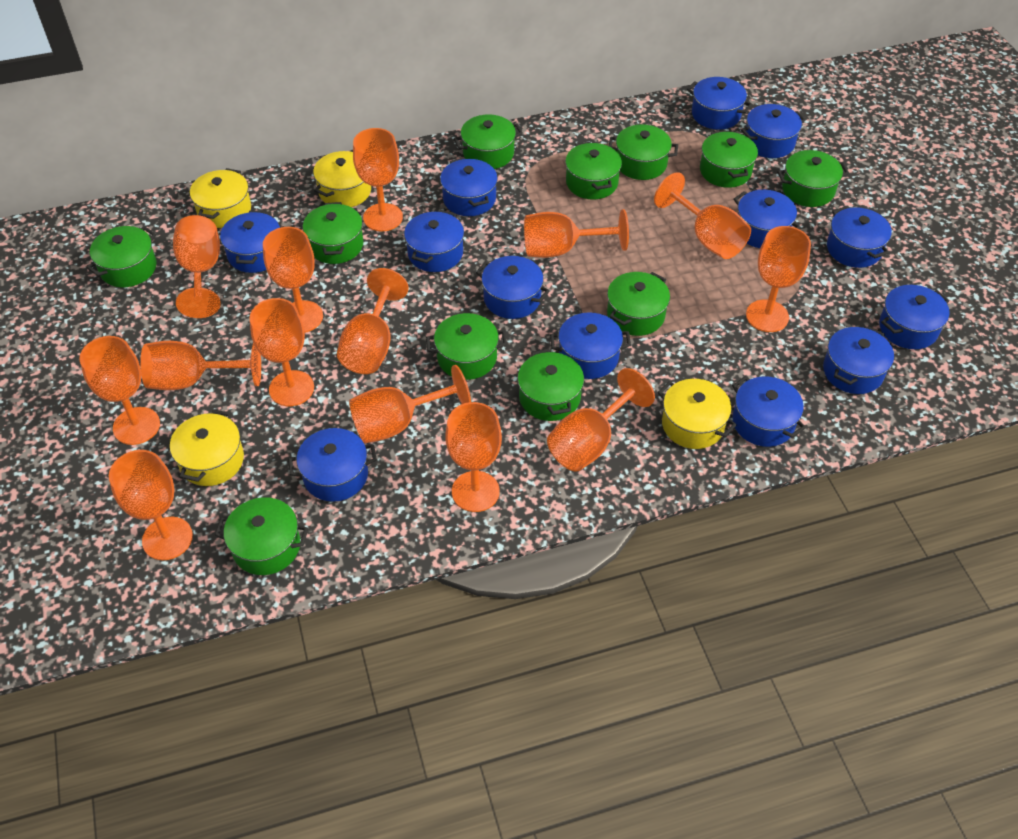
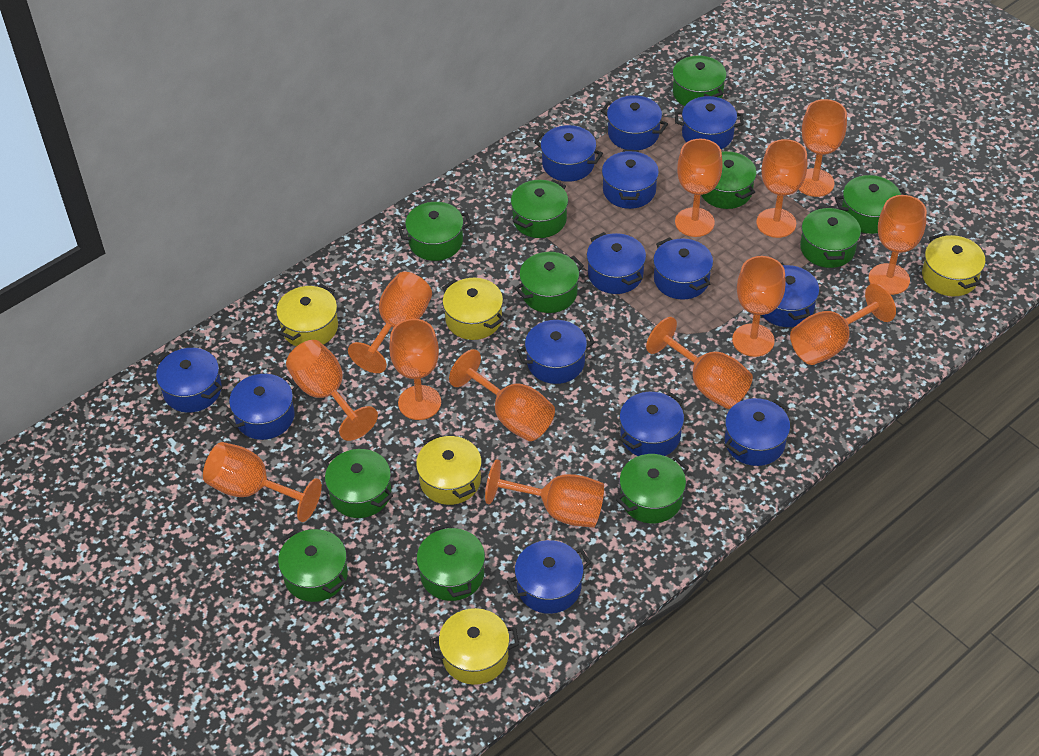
orange goblet: [79,336,160,445] [109,450,193,560] [140,341,261,390] [173,215,221,318] [250,298,314,406] [263,227,323,333] [337,268,409,374] [349,365,471,444] [353,128,403,231] [445,402,502,512] [524,209,629,258] [547,368,655,472] [654,172,751,259] [746,226,811,332] = 14 -> [203,442,322,522] [286,340,378,441] [348,272,432,373] [389,319,441,420] [449,349,555,441] [485,459,604,528] [646,317,753,409] [675,139,723,237] [732,256,786,357] [756,139,807,238] [790,283,896,365] [798,99,847,197] [868,195,927,295] = 13
yellow pot: [170,409,244,486] [190,168,251,228] [313,151,371,207] [658,379,736,449] = 4 -> [276,284,338,346] [416,434,482,505] [430,608,519,685] [442,278,504,340] [922,233,986,296] = 5

